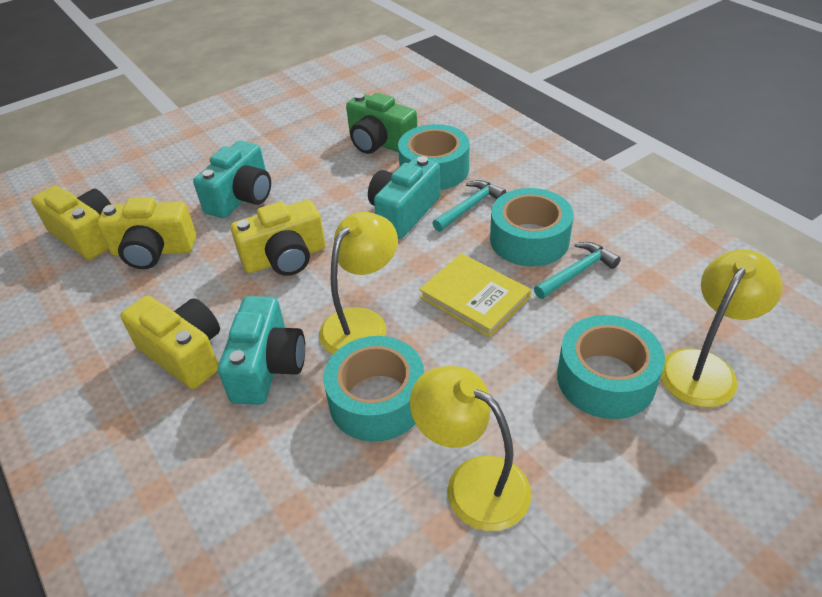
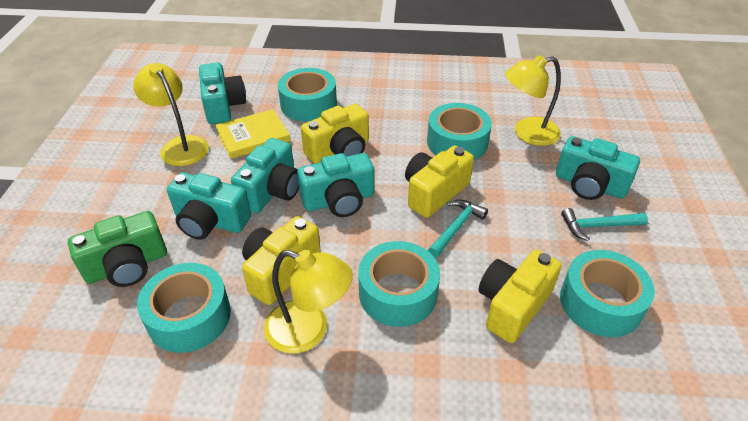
turquoise camera: [193,140,271,218] [218,296,305,405] [368,156,441,239] = 3 -> [167,172,251,240] [199,63,246,124] [231,138,299,213] [297,153,374,217] [556,136,640,200] = 5
turquoise tape: [323,336,424,442] [398,124,469,190] [490,188,574,267] [557,315,665,419] = 4 -> [137,263,231,353] [278,68,337,122] [358,241,440,327] [427,103,492,160] [560,250,655,337] = 5

